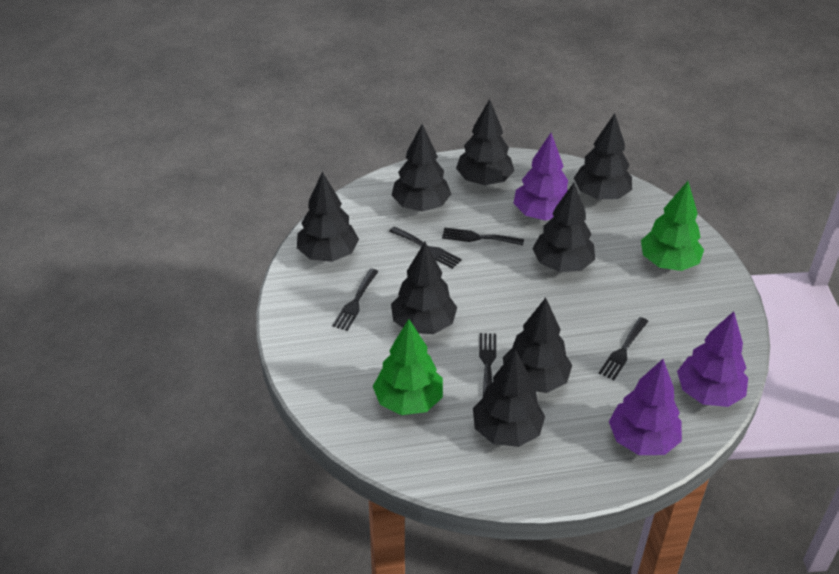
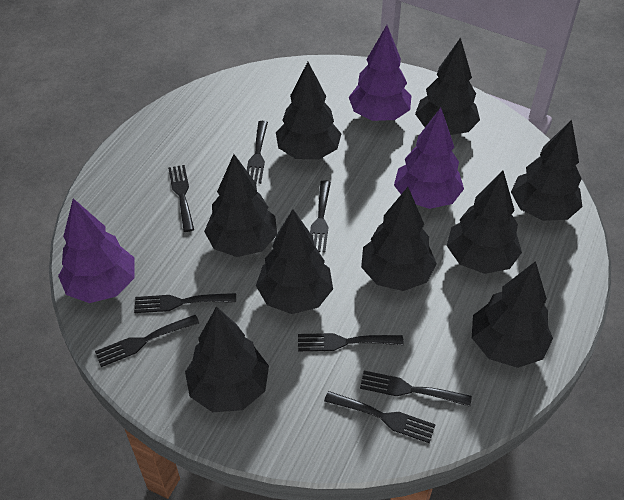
black fork: [333,269,379,331] [389,226,462,269] [442,227,524,245] [479,333,496,396] [599,317,648,380] = 5 -> [95,315,199,367] [134,293,236,313] [168,165,194,232] [247,121,268,184] [298,333,404,351] [310,180,331,253] [324,391,436,443] [360,371,472,407] = 8
black tree: [297,172,359,262] [391,124,451,211] [391,242,457,334] [456,99,514,185] [473,350,545,447] [503,298,572,393] [532,183,595,272] [574,113,632,200] = 8 -> [185,306,269,412] [204,154,277,257] [256,209,333,314] [276,62,341,159] [361,187,437,291] [415,37,480,135] [447,170,522,274] [472,261,553,368] [511,120,582,221] = 9
green tree: [373,319,443,415] [641,181,704,271] = 2 -> none = 0

